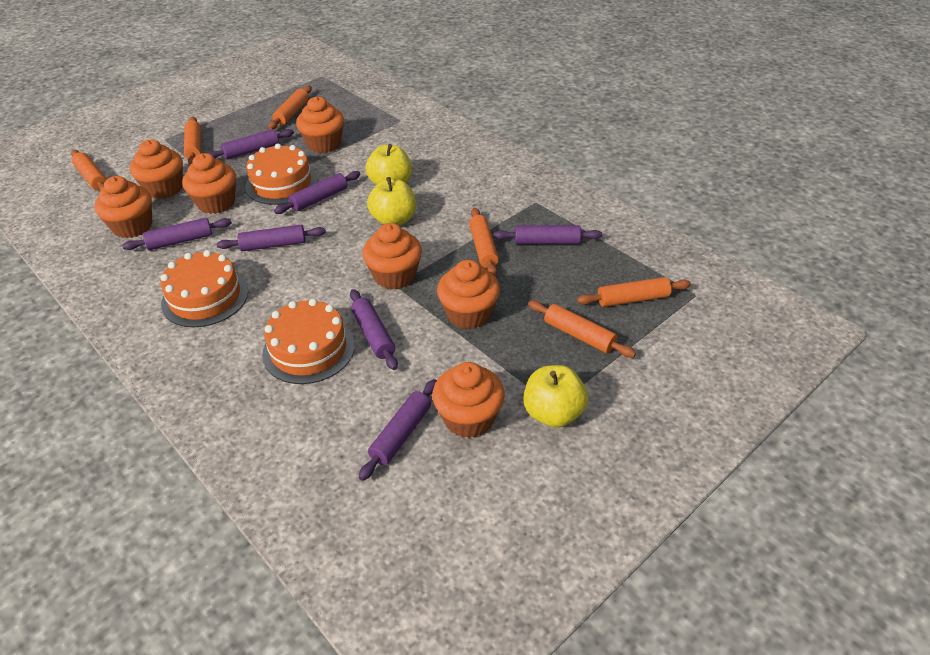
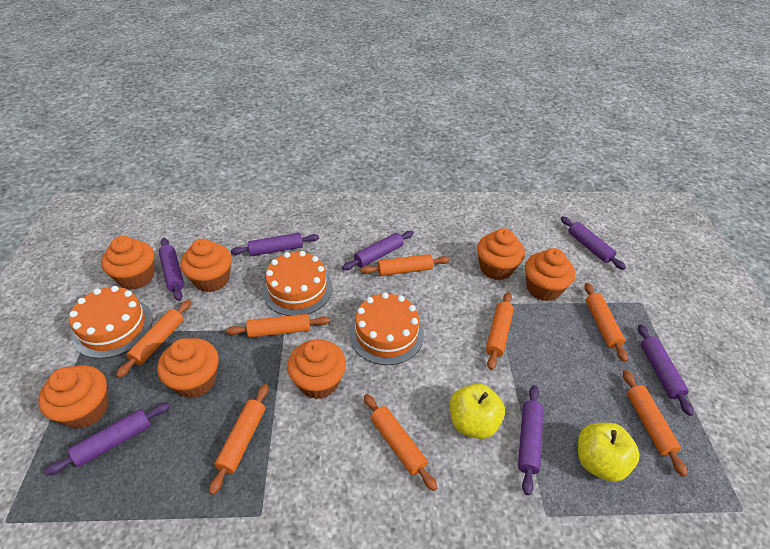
orange rolling pin: [71,150,107,191] [184,116,201,165] [269,86,312,130] [469,208,499,277] [528,301,636,358] [577,277,691,307] = 6 -> [116,300,191,378] [209,384,269,495] [226,314,330,338] [361,254,449,276] [364,394,437,491] [486,292,514,370] [584,283,628,362] [623,370,687,477] = 8
yellow apple: [366,144,412,185] [367,177,416,225] [523,365,588,428] = 3 -> [450,383,505,439] [578,422,639,482] = 2

